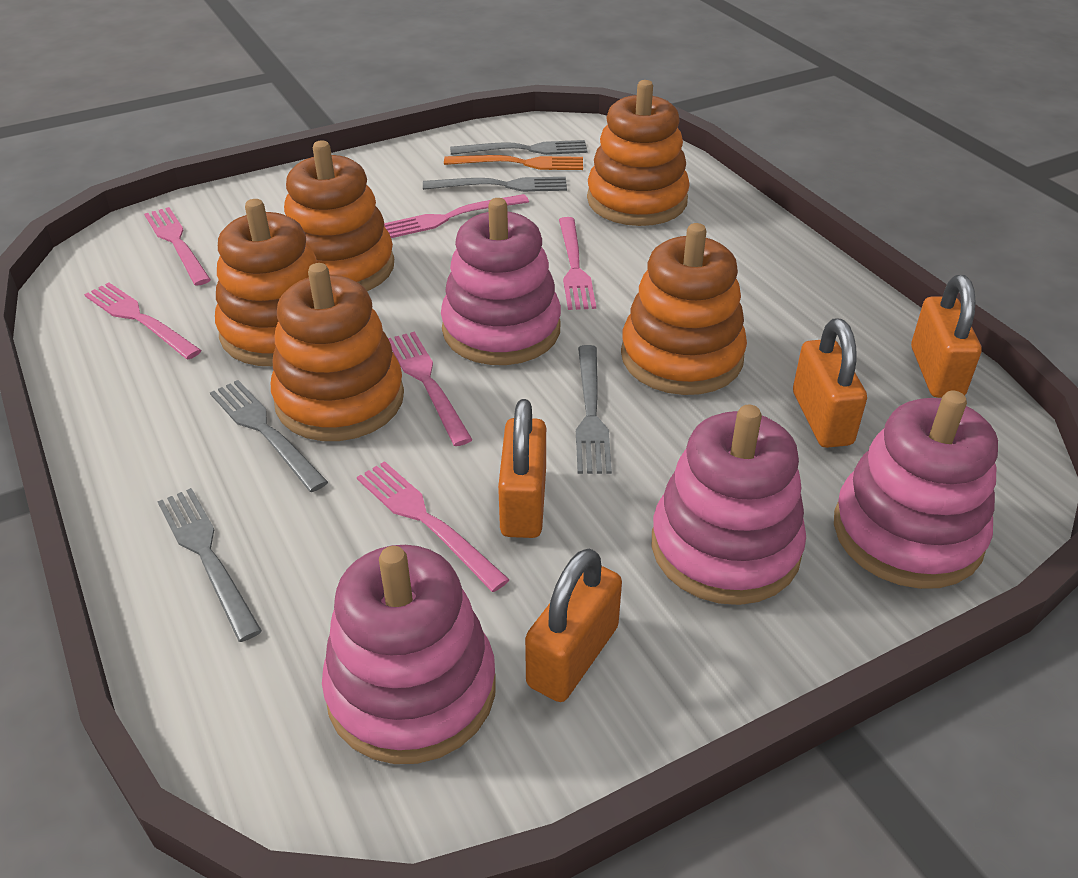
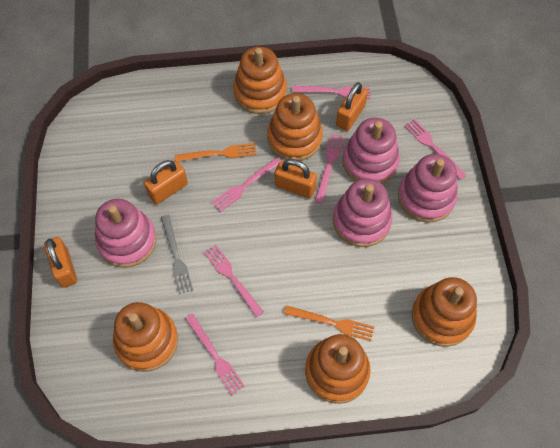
grey fork: [157,488,262,642] [210,380,328,492] [423,177,567,192] [450,140,588,155] [576,345,612,474] = 5 -> [161,215,193,294] = 1
orange fork: [444,155,583,170] = 1 -> [175,143,256,162] [284,305,374,341] = 2

